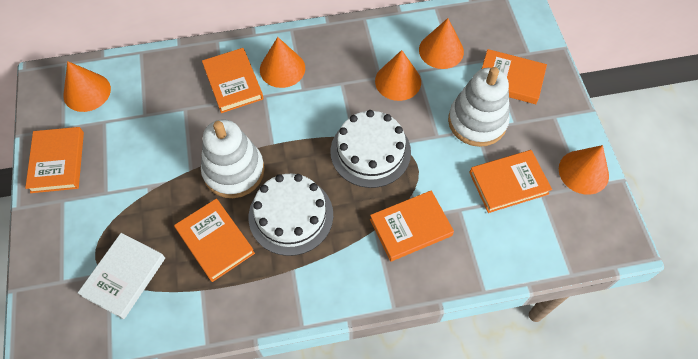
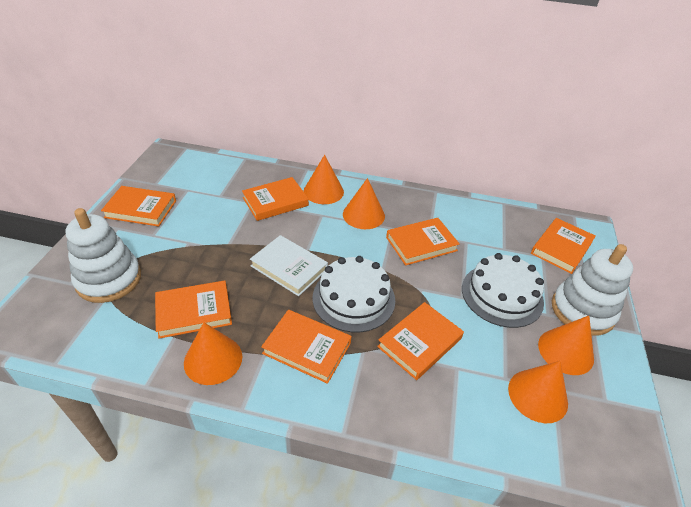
orange book: [25,127,84,193] [174,198,255,282] [202,48,263,113] [370,190,454,262] [469,150,552,213] [482,49,547,104] = 6 -> [101,186,176,226] [155,281,232,339] [242,177,309,221] [261,310,352,384] [377,302,464,380] [386,218,460,266] [531,218,596,274] = 7

